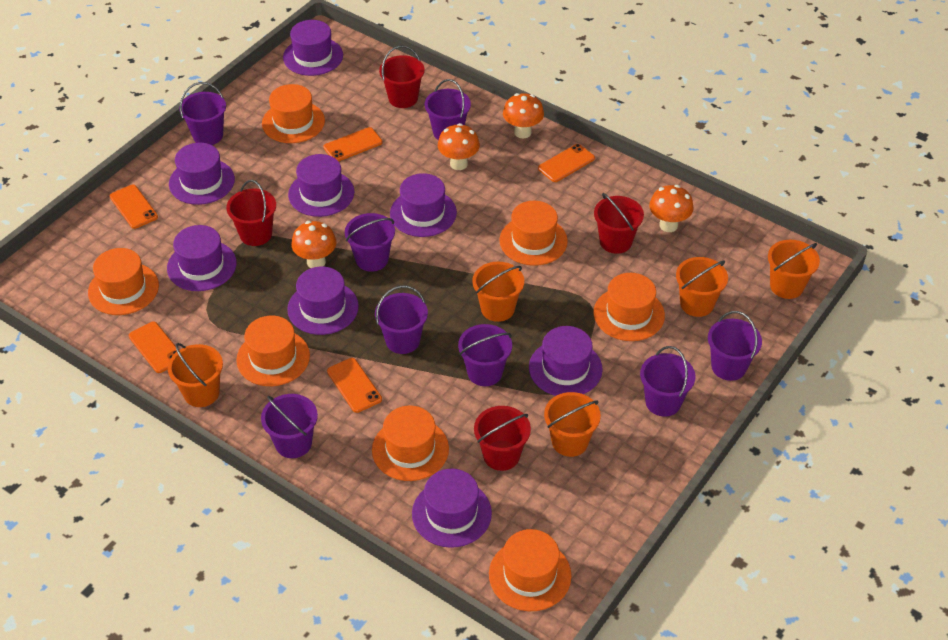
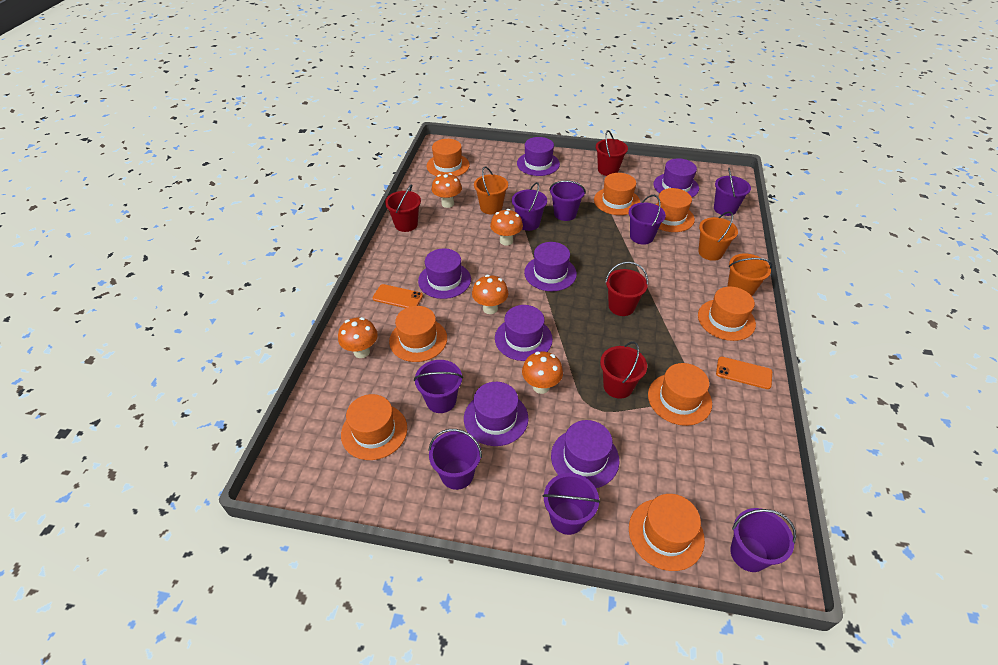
orange bucket: [168,343,223,407] [472,262,524,322] [544,392,601,457] [676,257,728,317] [768,240,820,299] = 5 -> [474,166,508,214] [698,211,738,261] [727,254,773,296] = 3
orange hat: [88,248,159,315] [236,316,310,386] [262,84,325,143] [372,406,449,481] [489,529,572,611] [499,201,568,266] [593,273,665,341] = 7 -> [341,394,407,460] [389,306,447,362] [427,139,470,177] [594,173,640,215] [629,494,705,571] [648,363,712,426] [655,188,695,232] [698,287,756,341] = 8
orange mushroom: [291,221,337,268] [438,123,480,170] [503,93,544,138] [649,185,694,232] = 4 -> [338,317,378,358] [432,173,462,208] [472,275,508,314] [490,209,523,246] [522,351,563,394] = 5
orange phone: [110,185,158,229] [129,321,177,373] [323,127,383,162] [327,358,382,413] [538,144,595,182] = 5 -> [372,284,423,308] [716,357,772,389] = 2
purple hat: [167,225,237,291] [169,143,235,205] [283,20,343,76] [287,267,359,335] [288,154,354,217] [390,173,457,237] [412,469,492,548] [529,326,603,396] = 8 -> [418,248,471,299] [464,382,528,446] [495,305,553,361] [517,137,560,176] [524,242,577,291] [551,420,619,488] [654,158,699,197] = 7

